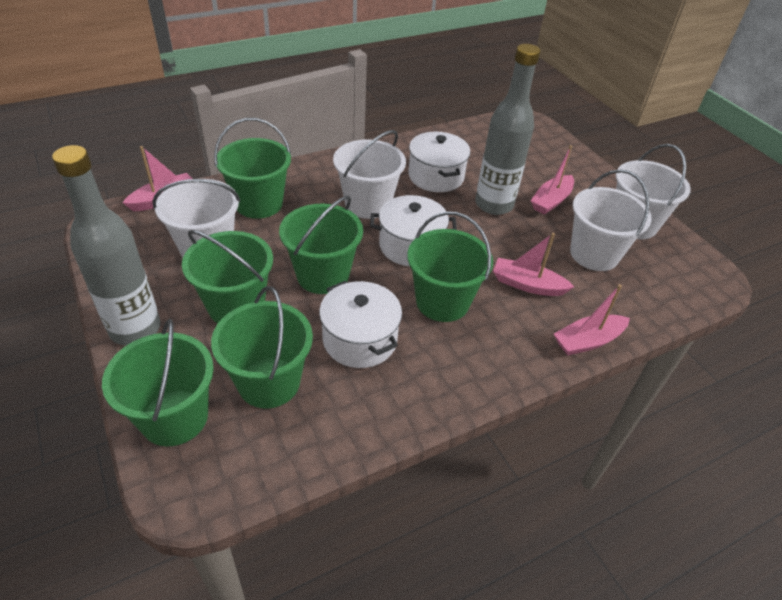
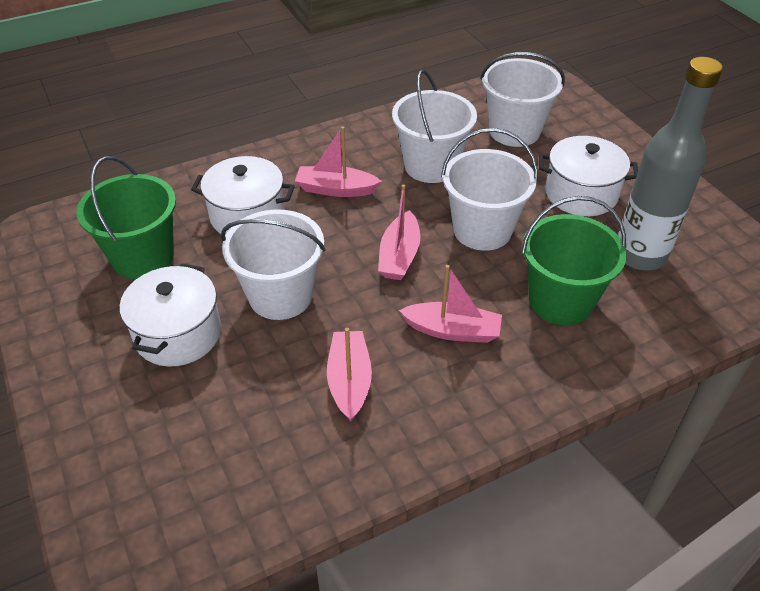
green bucket: [102,319,214,446] [182,230,273,323] [211,286,313,408] [214,118,291,219] [279,196,363,294] [407,211,493,322] = 6 -> [77,156,176,279] [521,196,627,325] = 2
grey bottle: [52,145,161,346] [475,44,540,215] = 2 -> [618,57,723,271] = 1

